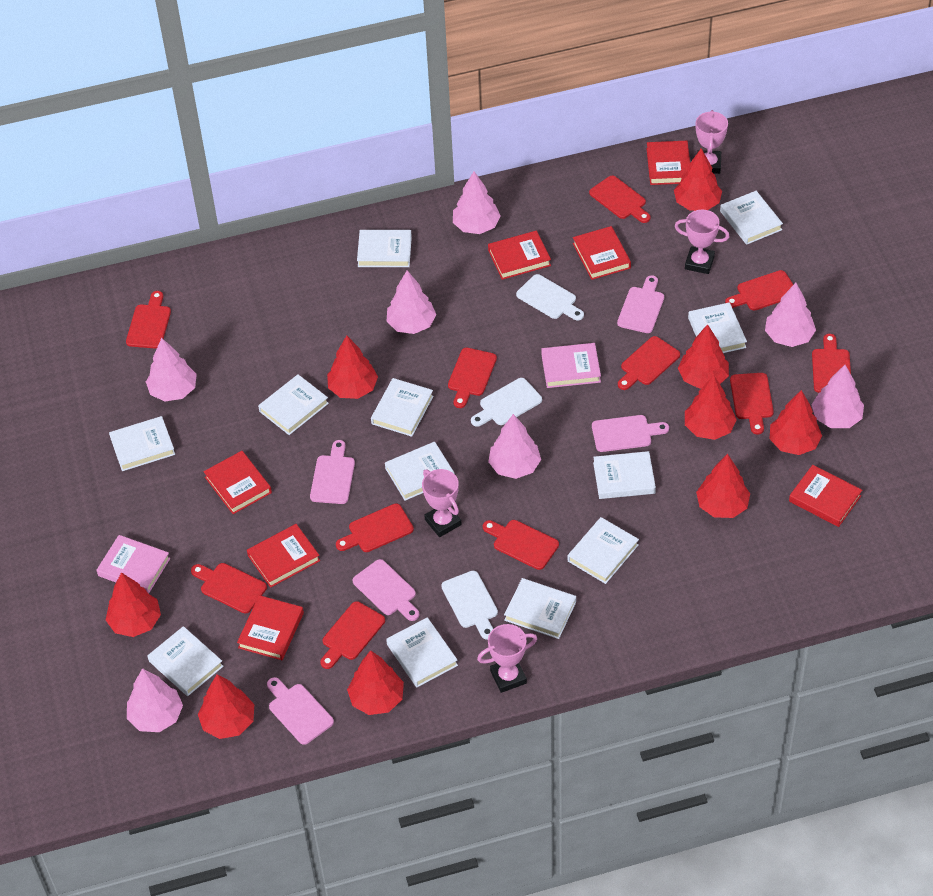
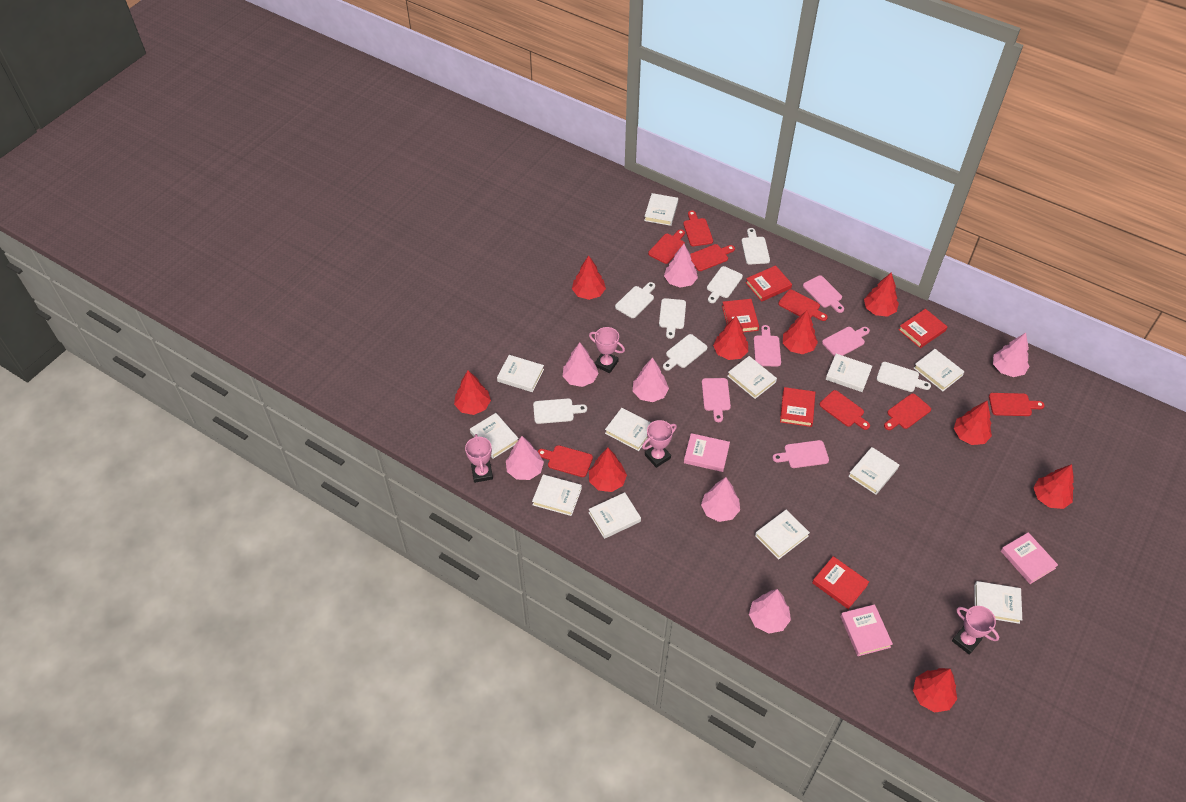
pink book: [97,535,170,594] [541,343,601,388] = 2 -> [684,433,730,472] [840,604,893,656] [1001,532,1058,584] = 3
red book: [204,451,272,514] [237,595,304,660] [247,524,320,588] [488,231,551,280] [573,226,631,280] [647,141,690,185] [789,465,862,527] = 7 -> [722,299,759,332] [745,265,792,302] [780,387,815,427] [812,556,869,609] [899,309,947,348] = 5
red cutting board: [126,291,171,349] [191,563,267,613] [320,601,385,669] [336,503,414,552] [448,348,497,408] [483,520,559,570] [589,176,651,223] [618,336,680,390] [725,270,794,311] [730,373,774,434] [812,334,851,393] = 11 -> [537,445,593,477] [648,229,685,264] [683,211,713,246] [690,244,735,271] [778,289,828,321] [819,390,870,430] [884,394,931,430] [989,393,1045,416] = 8
white cutting board: [441,571,498,640] [471,378,542,427] [516,274,584,321] = 3 -> [533,398,587,424] [615,282,655,318] [659,298,686,339] [663,334,707,371] [707,266,743,303] [741,228,770,265] [876,362,931,392] = 7

